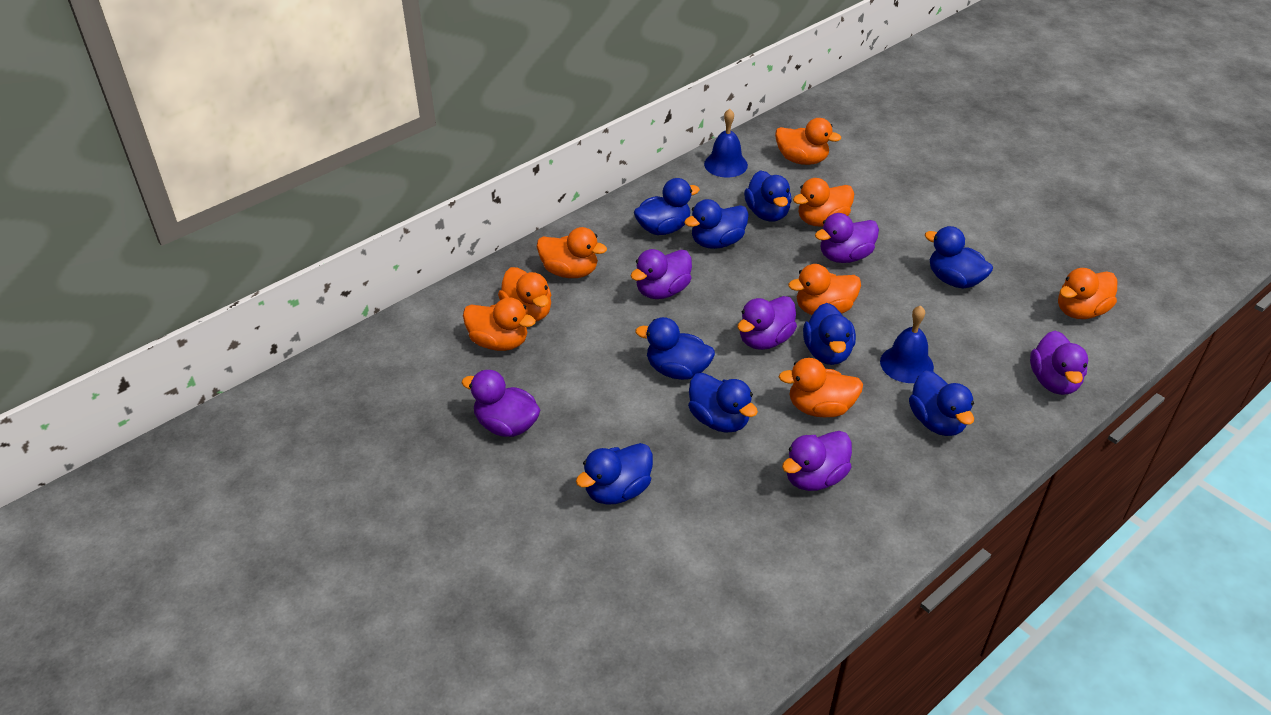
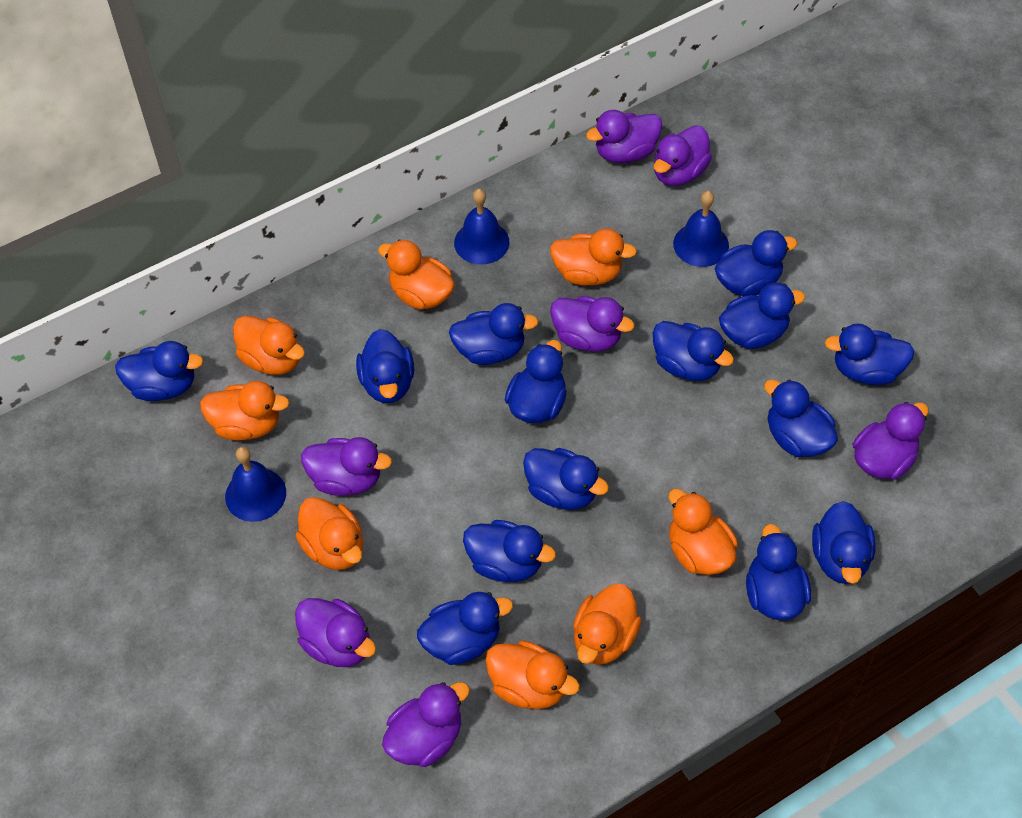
blue bell: [704,109,748,178] [880,305,934,383] = 2 -> [225,447,286,522] [454,189,509,265] [673,191,729,267] = 3
blue duck: [576,443,653,505] [634,178,700,235] [635,317,715,380] [684,199,749,249] [688,373,758,433] [744,170,792,221] [803,303,856,365] [909,370,974,436] [925,226,993,289] = 9 -> [115,341,203,401] [356,329,414,403] [417,592,513,665] [449,303,539,365] [463,520,556,582] [505,340,567,423] [523,448,609,510] [653,321,734,381] [715,230,797,296] [719,282,805,349] [746,524,811,620] [764,379,838,457] [812,501,875,584] [825,323,915,385] = 14
purple duck: [461,370,540,437] [631,249,692,299] [737,296,797,350] [782,431,852,491] [815,213,879,263] [1030,330,1088,395] = 6 -> [295,598,376,667] [301,437,392,496] [382,682,470,767] [550,296,634,352] [586,110,662,163] [654,126,712,186] [853,402,929,480] = 7

